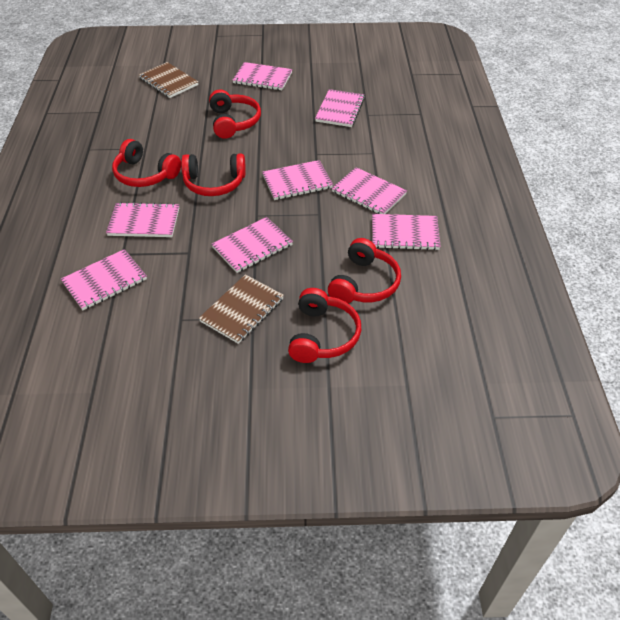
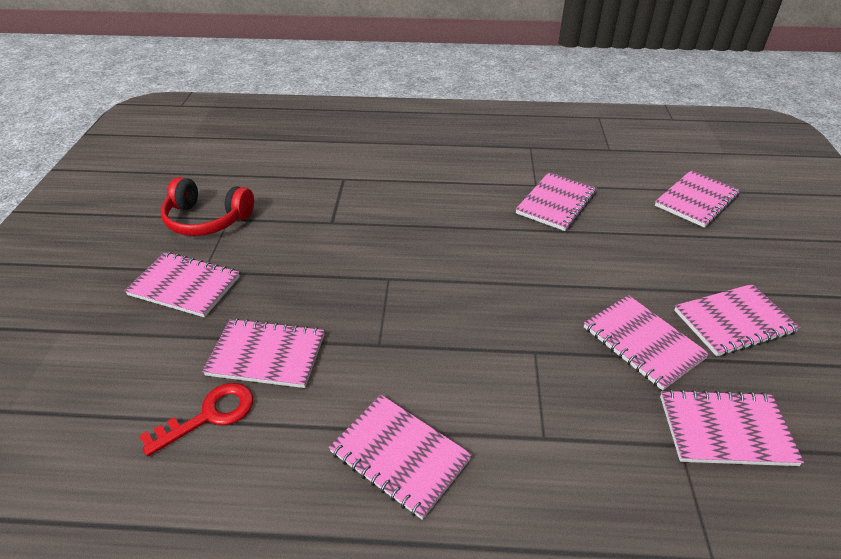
brown notebook: [139,62,198,98] [199,274,284,344] = 2 -> none = 0
red headphones: [112,139,181,187] [181,153,246,196] [209,89,261,139] [288,288,361,363] [328,238,401,304] = 5 -> [161,177,254,236] = 1
red key: none = 0 -> [139,383,253,457] = 1

